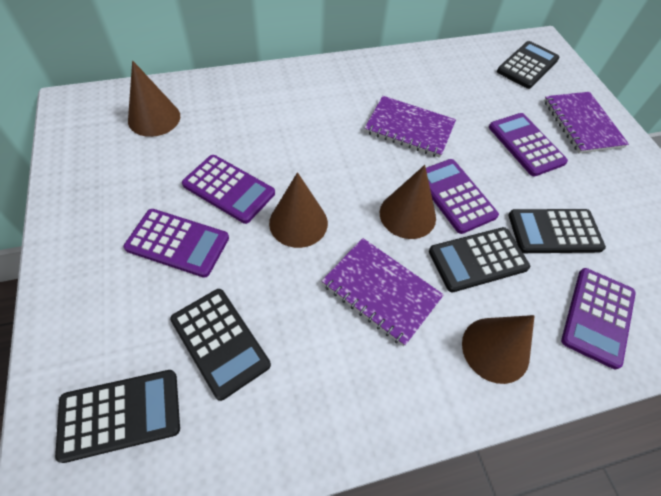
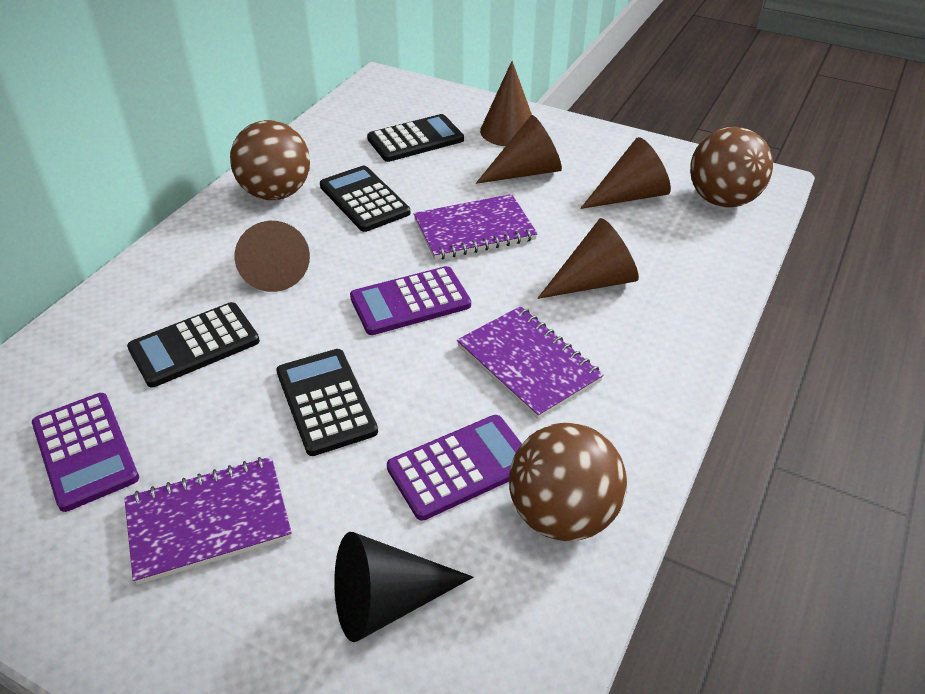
black calculator: [55,370,180,463] [170,289,271,401] [429,227,530,292] [497,41,559,89] [508,209,606,253] = 5 -> [127,302,260,387] [276,349,378,456] [320,166,410,232] [367,114,464,162] = 4
black cone: none = 0 -> [334,532,473,642] = 1
brown ball: none = 0 -> [230,120,310,200] [509,423,627,541] [690,127,773,208] = 3
brown cone: [128,60,180,137] [269,172,328,248] [380,165,436,239] [462,315,535,384] = 4 -> [235,221,310,292] [476,115,562,184] [480,61,532,146] [537,218,639,299] [580,137,671,209] = 5
purple calculator: [123,209,229,278] [182,155,275,224] [426,159,499,234] [489,113,568,177] [561,268,636,369] = 5 -> [32,393,139,512] [350,266,471,335] [387,415,522,521] = 3

